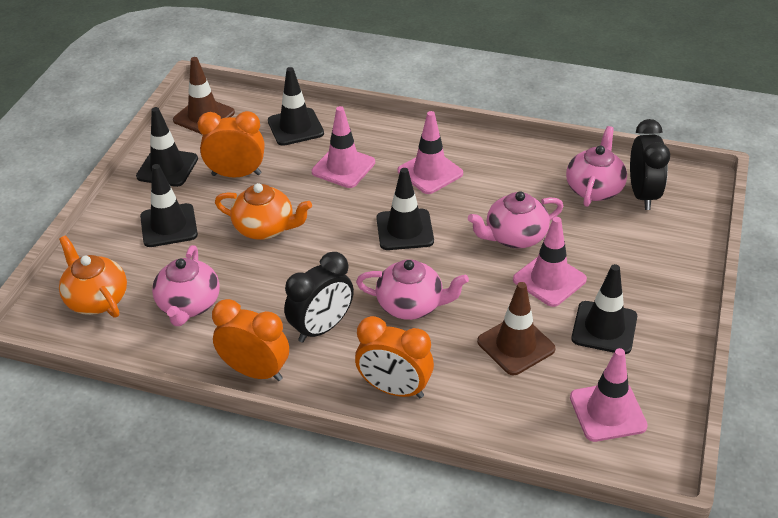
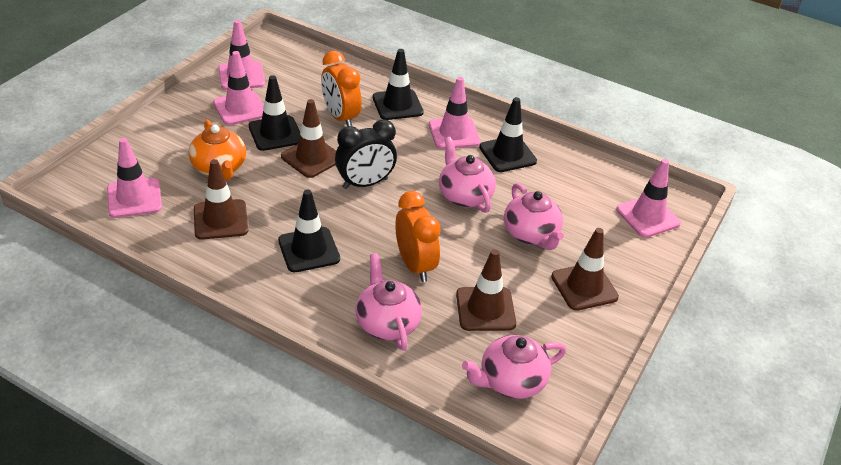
black clock: [284,252,354,343] [630,119,670,210] = 2 -> [335,119,397,189] = 1
black traffic cone: [136,107,198,187] [140,164,198,247] [268,67,324,146] [376,168,434,250] [571,264,637,354] = 5 -> [249,75,300,151] [278,189,340,272] [373,49,424,120] [479,97,537,172] = 4
brown traffic cone: [173,57,235,134] [477,282,555,375] = 2 -> [194,159,248,239] [281,99,336,178] [456,249,516,331] [551,228,619,311] = 4
orange clock: [198,111,264,177] [212,299,289,381] [355,316,434,398] = 3 -> [321,51,362,126] [395,191,441,282] = 2
orange teapot: [59,235,127,318] [215,183,312,240] = 2 -> [189,120,246,180] = 1
pink traffic cone: [312,106,375,188] [398,111,463,194] [513,217,587,307] [570,348,648,442] = 4 -> [107,138,162,218] [213,51,264,125] [218,20,265,90] [429,77,481,149] [616,159,681,238] = 5

